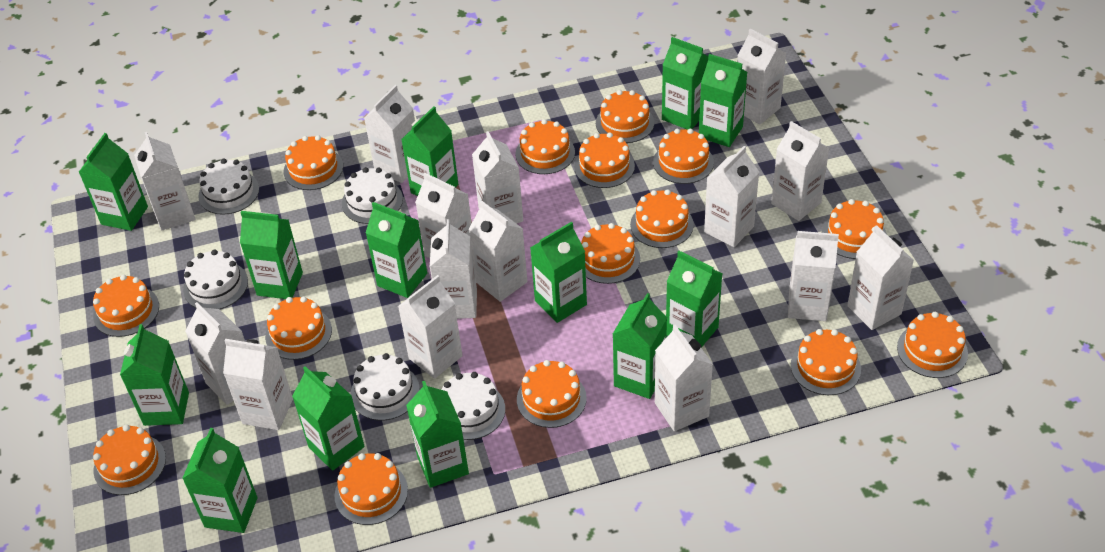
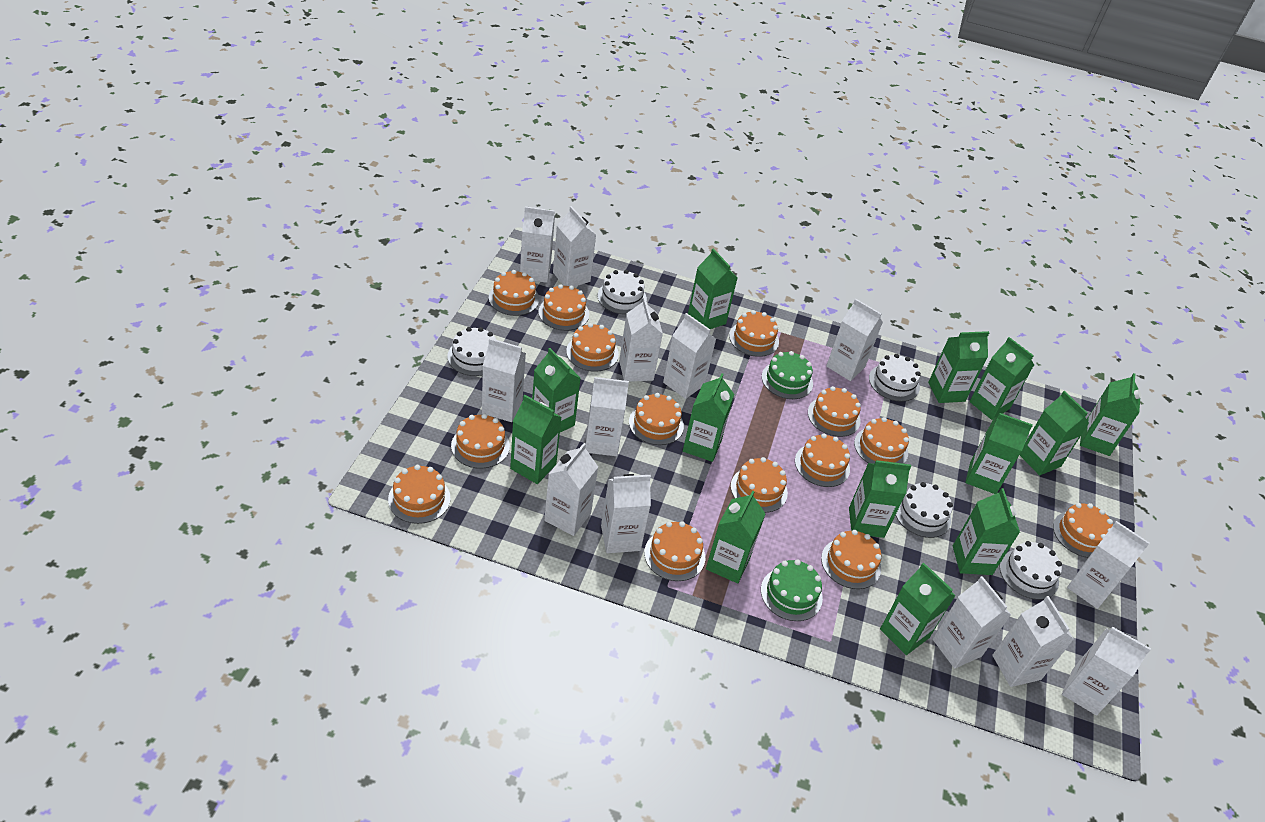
green cake: none = 0 -> [761,559,823,621] [762,351,813,399] = 2
orange cake: [93,275,159,337] [93,425,166,495] [265,296,332,360] [284,135,343,190] [335,453,408,525] [515,119,575,174] [517,360,587,428] [574,132,635,188] [581,223,640,284] [596,90,654,143] [630,189,694,248] [653,129,714,184] [791,329,861,395] [822,199,887,259] [897,312,968,378] = 15 -> [388,465,450,524] [451,414,510,469] [489,270,539,316] [538,284,589,331] [566,323,619,372] [629,393,684,445] [644,521,705,581] [729,310,779,357] [731,457,788,513] [795,434,850,487] [808,386,861,437] [821,530,882,589] [854,417,909,464] [1053,503,1113,558] = 14
white carton: [134,132,195,231] [185,302,245,405] [223,339,293,430] [364,85,415,183] [398,275,463,379] [415,173,472,258] [430,219,477,319] [469,201,527,302] [472,131,523,224] [655,325,713,432] [704,146,759,247] [737,29,787,125] [771,121,829,221] [788,231,839,321] [847,225,914,330] = 15 -> [482,338,526,422] [520,206,555,283] [544,443,598,536] [553,206,596,287] [585,377,629,456] [601,474,651,553] [619,297,663,382] [663,313,716,399] [826,299,883,381] [933,576,1011,668] [992,596,1074,687] [1062,627,1151,716] [1067,521,1149,609] = 13

